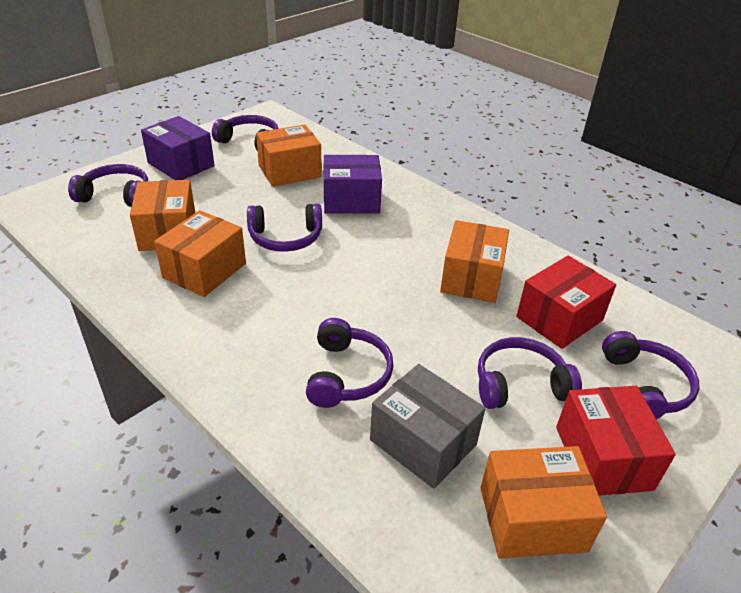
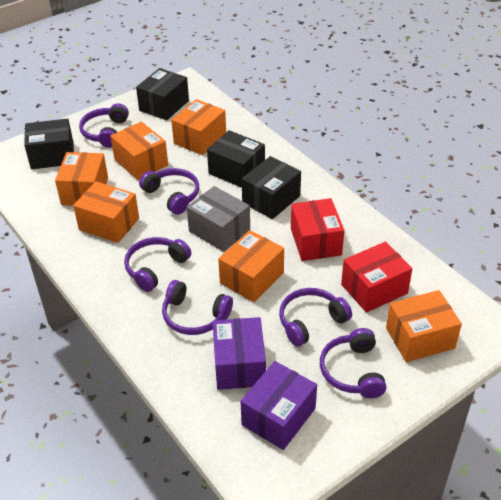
black box: none = 0 -> [24,119,74,169] [136,68,189,120] [207,130,265,188] [242,156,301,219] = 4
orange box: [130,180,196,251] [154,210,246,297] [256,125,322,187] [440,220,509,303] [481,446,607,559] = 5 -> [55,152,108,206] [73,181,139,243] [110,122,168,180] [171,99,226,155] [218,230,284,302] [386,290,462,362] = 6

